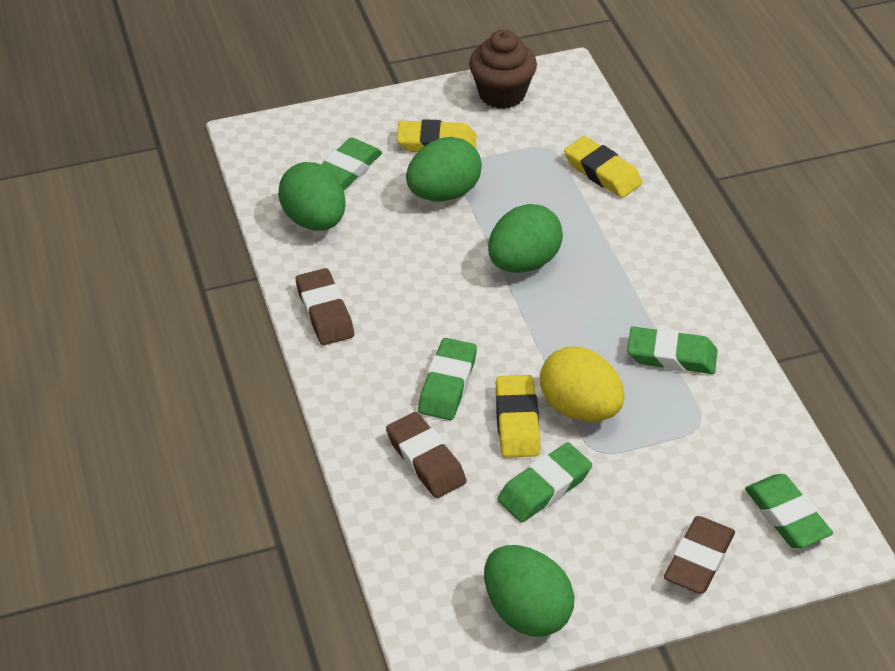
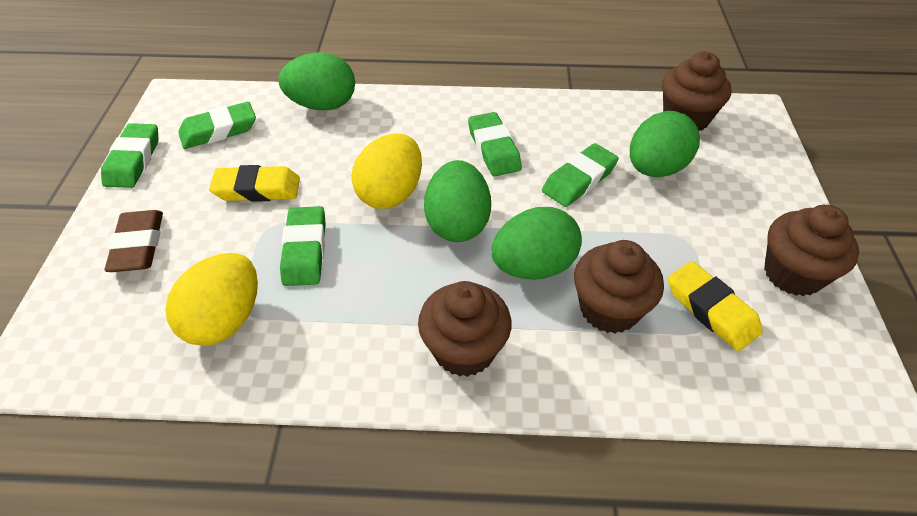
brown cupcake: [469,30,537,109] = 1 -> [418,281,512,377] [574,240,664,333] [662,52,731,131] [764,205,859,296] = 4
brown eraser: [296,268,354,345] [386,412,467,498] [664,516,735,594] = 3 -> [104,210,163,272] = 1
yellow egg: [540,347,625,422] = 1 -> [165,253,258,346] [352,133,422,209] = 2
yellow eraser: [396,119,477,152] [496,375,540,458] [564,136,642,198] = 3 -> [209,165,300,202] [668,261,763,351] = 2

